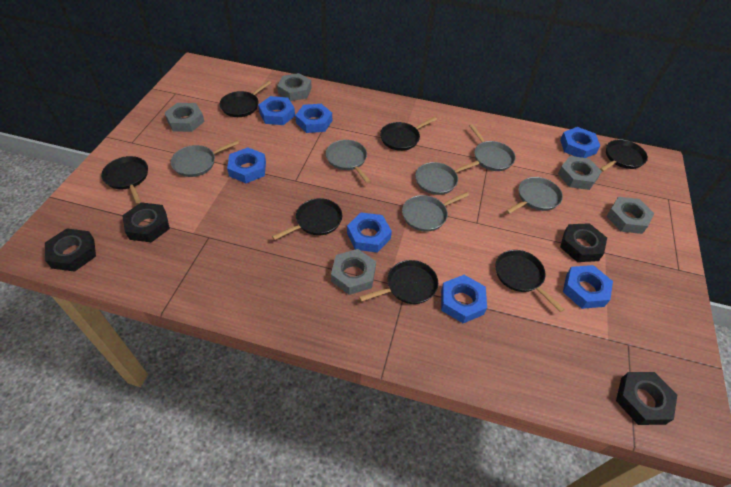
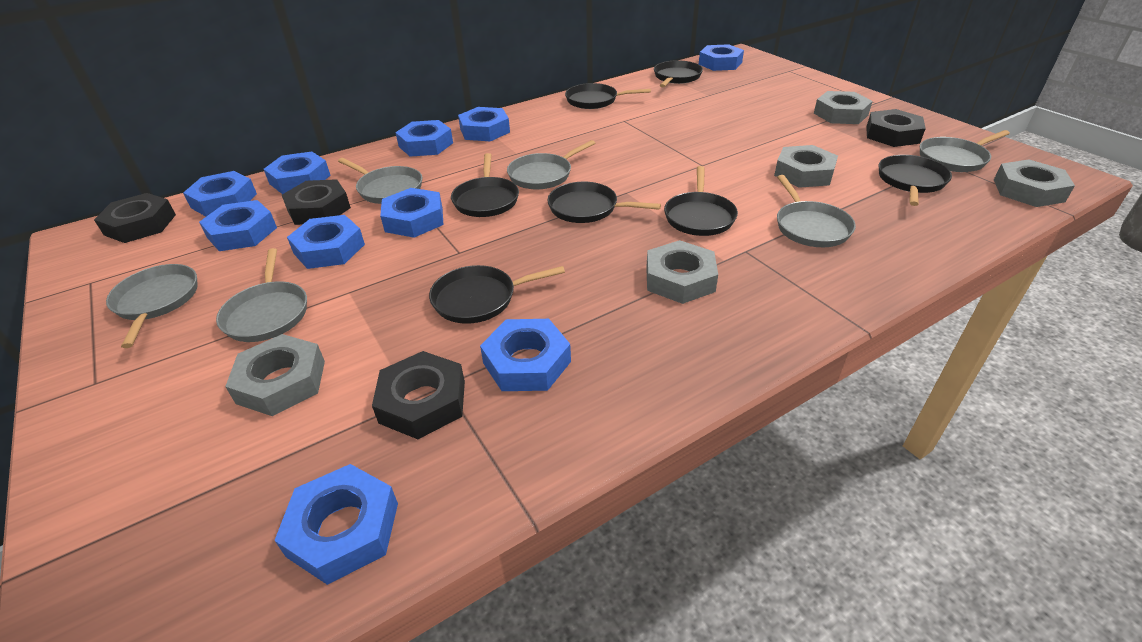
blue nut: [227,148,266,183] [258,96,295,125] [295,104,332,133] [347,212,392,253] [441,275,487,323] [560,127,600,158] [563,265,613,309] = 7 -> [183,171,257,216] [199,200,277,251] [264,152,330,194] [274,464,398,585] [287,215,365,269] [380,188,443,238] [395,120,453,157] [458,107,510,142] [480,319,571,391] [699,44,744,71] = 10

